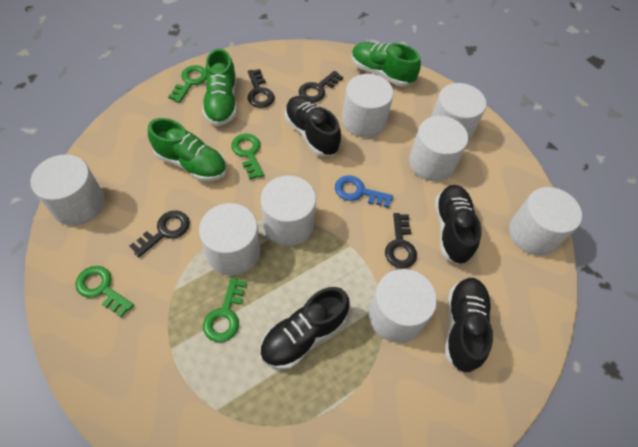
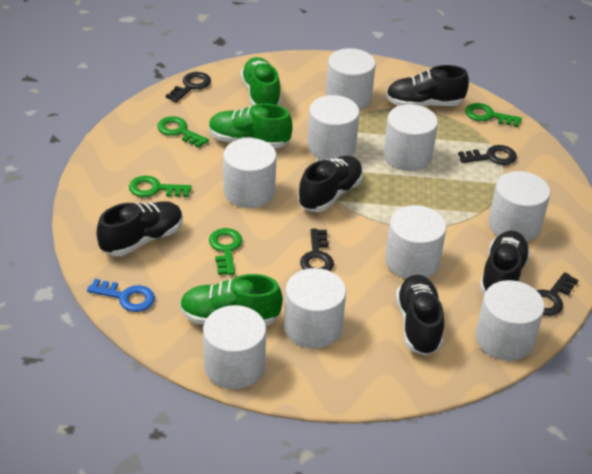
black shoe: [260,287,350,369] [285,96,341,156] [435,185,482,265] [445,278,493,372] = 4 -> [96,201,183,256] [298,156,363,212] [386,65,469,106] [396,275,444,356] [480,231,530,294] = 5
white cylinder: [30,155,105,226] [199,203,260,275] [260,176,316,246] [342,74,394,138] [368,269,437,343] [409,116,468,181] [431,83,486,142] [509,187,582,256] = 8 -> [203,305,266,389] [223,138,277,208] [284,268,346,349] [307,95,360,160] [326,48,376,110] [383,104,438,171] [385,205,446,279] [476,280,545,361] [488,171,550,242] = 9

